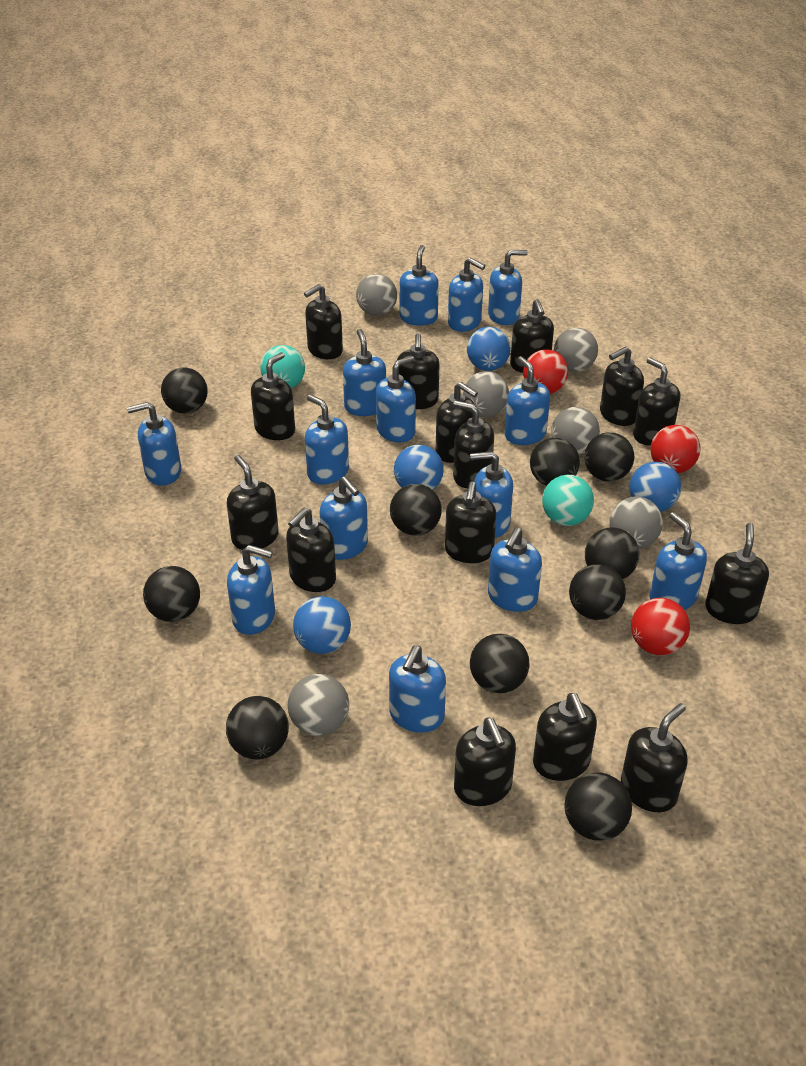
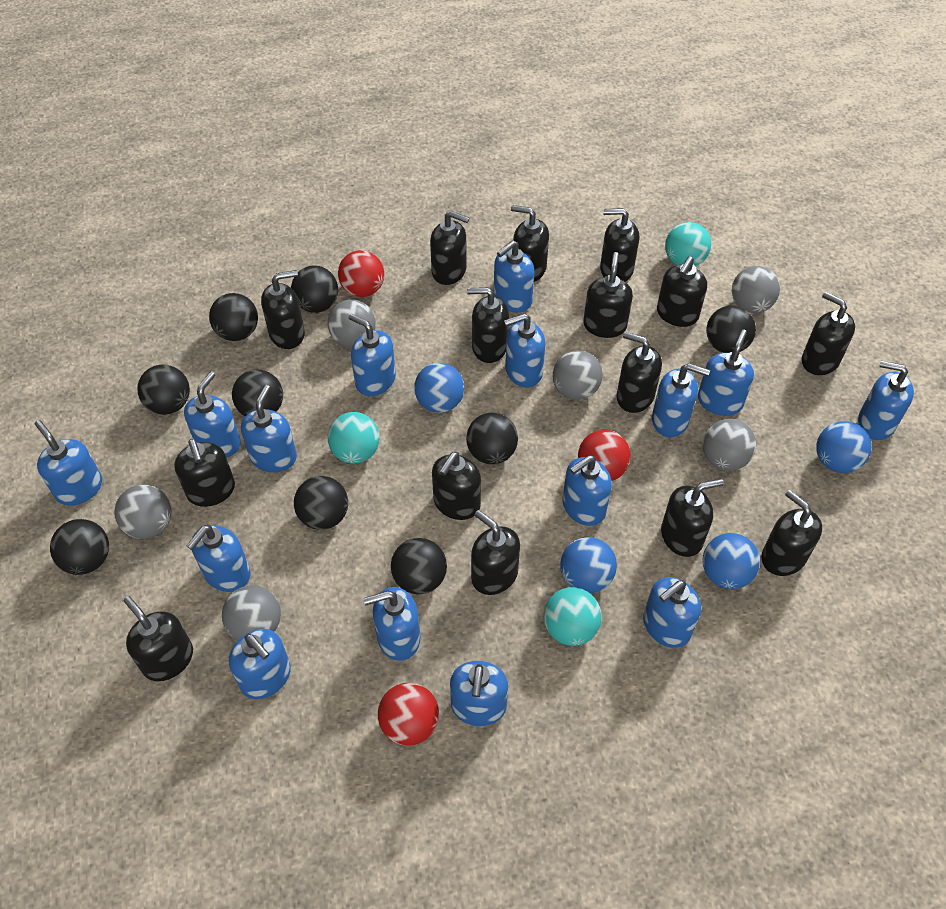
black ball: [143,566,200,622] [161,368,208,414] [226,696,289,759] [390,484,442,536] [470,634,530,693] [530,438,580,486] [564,772,632,841] [569,564,626,620] [584,432,634,482] [585,527,639,579] = 10 -> [50,519,109,575] [137,364,190,415] [209,293,258,341] [232,369,283,416] [291,265,338,313] [294,476,348,530] [391,538,447,594] [466,413,518,464] [706,306,756,353] = 9
blue soap dispenser: [127,402,181,486] [227,545,275,635] [305,394,349,485] [320,476,368,560] [343,329,386,416] [376,356,416,442] [389,646,446,733] [399,245,439,326] [448,257,485,332] [470,451,513,538] [488,250,528,325] [488,528,542,612] [505,356,550,445] [650,512,707,610] = 14 -> [35,420,102,506] [184,371,241,458] [187,525,250,592] [229,629,291,699] [241,385,297,473] [349,314,396,396] [363,587,420,661] [450,661,508,726] [494,240,535,313] [504,313,545,387] [563,455,612,526] [643,577,701,648] [652,363,710,437] [698,329,754,416] [858,361,914,440] = 15
turquoise ball: [260,345,305,388] [542,475,594,526] = 2 -> [328,412,380,464] [544,587,602,646] [665,222,711,267] = 3

